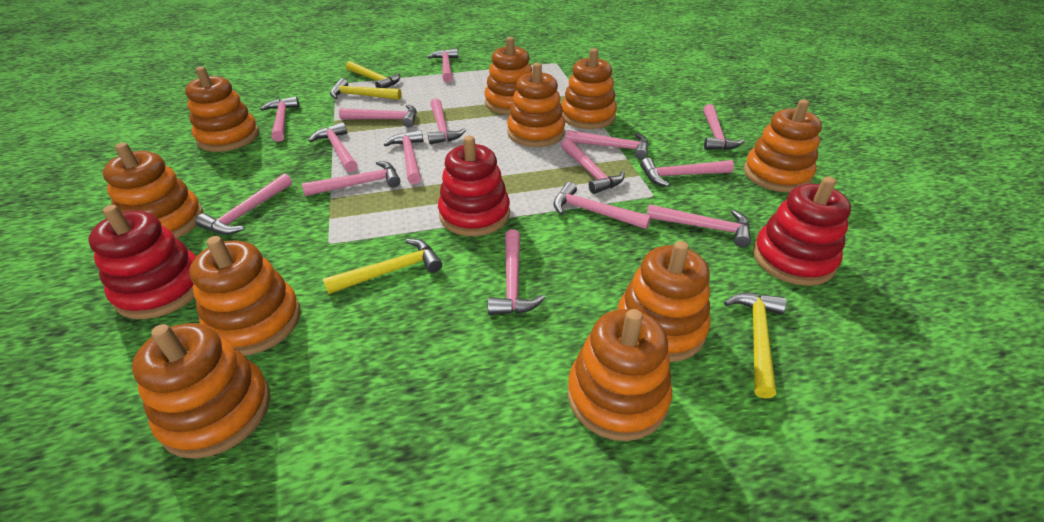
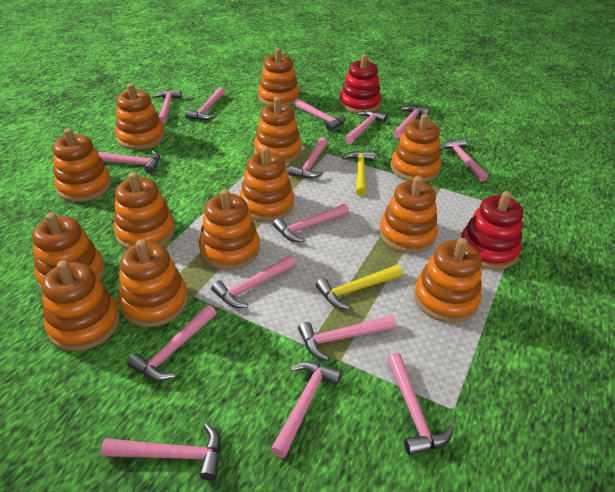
orange stacking toy: [103,143,203,238] [132,323,270,459] [185,67,259,152] [189,236,301,356] [485,37,532,115] [507,63,565,147] [561,48,617,129] [568,309,672,441] [617,241,710,362] [744,99,822,192] = 10 -> [32,212,105,289] [42,260,120,351] [53,128,112,202] [114,172,175,249] [115,83,165,150] [118,239,188,327] [199,189,260,270] [240,147,294,221] [254,97,302,163] [258,48,299,106] [379,176,438,253] [391,114,441,182] [414,238,482,323] = 13
red stacking toy: [88,205,197,319] [438,136,510,236] [753,177,851,286] = 3 -> [339,54,381,114] [461,191,523,270] = 2
yellow hammer: [323,239,442,294] [330,78,402,100] [346,61,400,88] [724,293,787,399] = 4 -> [316,265,403,310] [342,151,375,196] = 2

